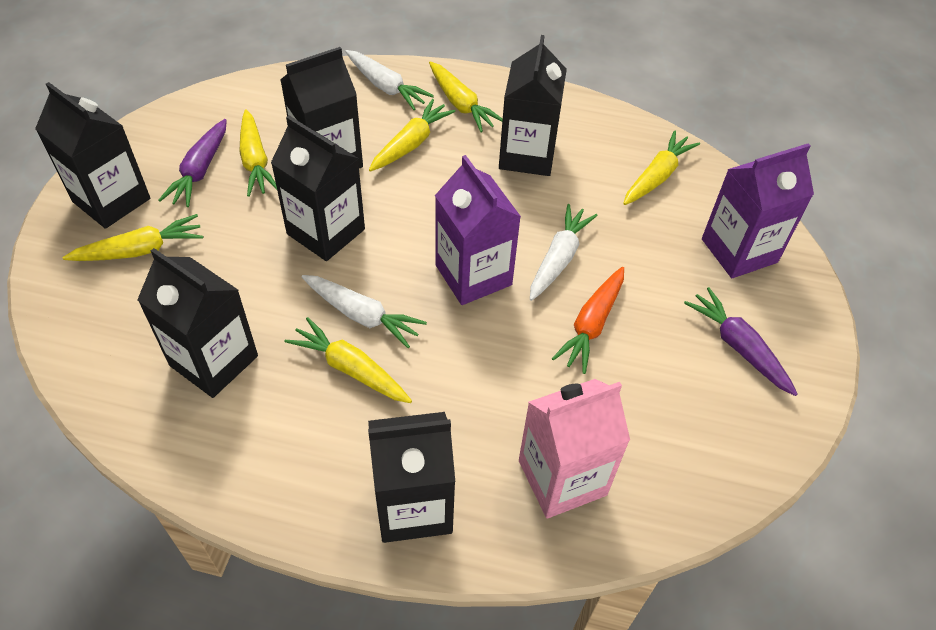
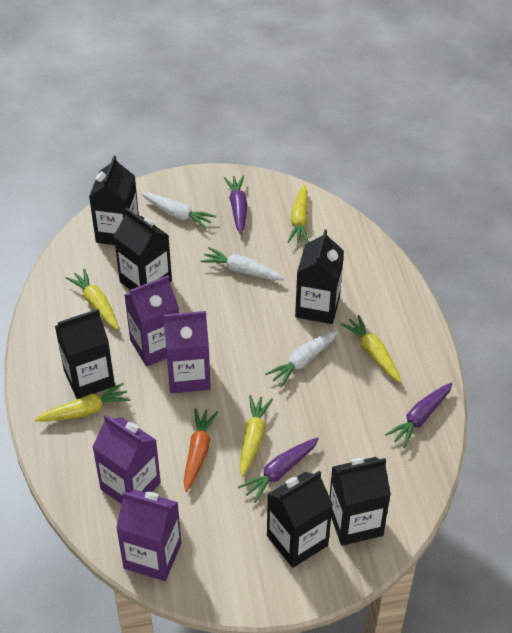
pink carton: [519,379,630,519] = 1 -> none = 0
purple carrot: [158,119,227,207] [684,287,798,396] = 2 -> [224,175,247,235] [238,437,319,503] [385,383,452,448] = 3
purple carton: [435,155,521,305] [702,143,814,278] = 2 -> [93,414,161,504] [116,489,181,581] [124,275,179,366] [163,311,211,393] = 4
yellow carrot: [62,214,203,261] [239,109,277,197] [285,317,412,403] [369,99,456,172] [429,62,503,132] [623,130,700,205] = 6 -> [35,383,131,421] [66,268,119,330] [239,395,273,477] [288,184,309,243] [341,315,401,382] = 5

